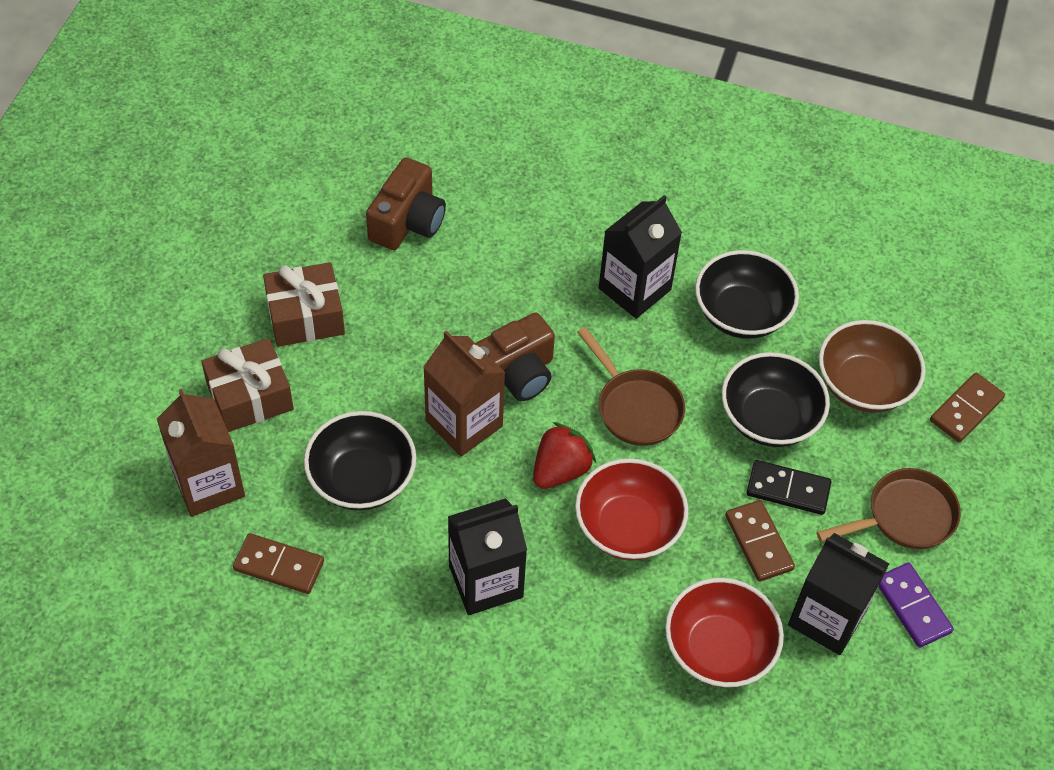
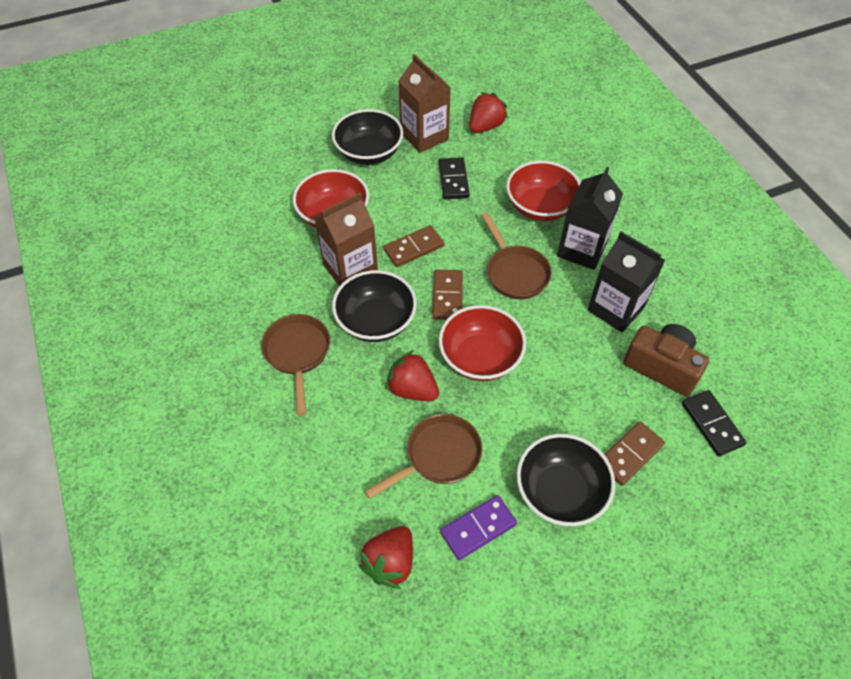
black carton: [448,498,527,615] [599,195,682,319] [788,533,889,655] = 3 -> [557,167,623,270] [587,231,665,333] = 2
black domino: [746,460,832,515] = 1 -> [439,157,470,199] [682,390,747,456] = 2
brown bowl: [819,320,926,412] = 1 -> none = 0
brown camera: [366,157,446,250] [475,312,555,401] = 2 -> [623,324,709,396] = 1
brown gift: [201,338,294,432] [263,262,345,347] = 2 -> none = 0
brown pan: [577,327,685,446] [817,468,961,549] = 2 -> [261,314,330,415] [364,414,482,499] [481,213,552,299] = 3
red bowl: [575,458,688,560] [665,578,784,687] = 2 -> [293,169,369,228] [439,305,526,381] [506,161,581,221] = 3
red strawberry: [533,422,596,489] = 1 -> [359,526,413,589] [385,350,439,401] [469,92,508,133] = 3

